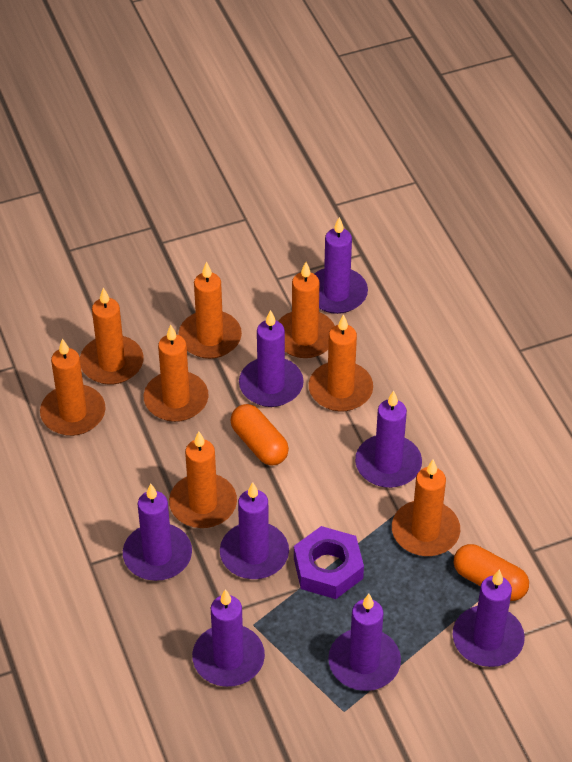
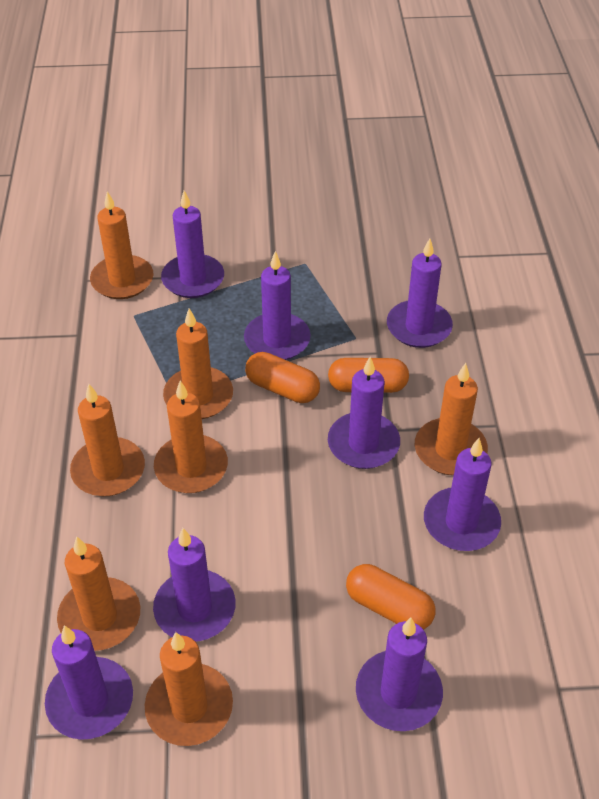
orange candle: [40,338,106,436] [80,288,143,385] [144,325,209,422] [169,431,237,528] [178,262,242,359] [278,262,335,358] [309,314,373,412] [392,460,460,556] = 8 -> [57,536,140,651] [70,384,145,496] [90,191,154,299] [145,632,233,746] [154,381,228,493] [163,309,233,419] [415,363,488,475] = 7
orange capsule: [231,404,289,466] [454,544,529,601] = 2 -> [245,352,320,403] [328,358,409,393] [346,564,435,630] = 3
purple nut: [294,526,364,599] = 1 -> none = 0

